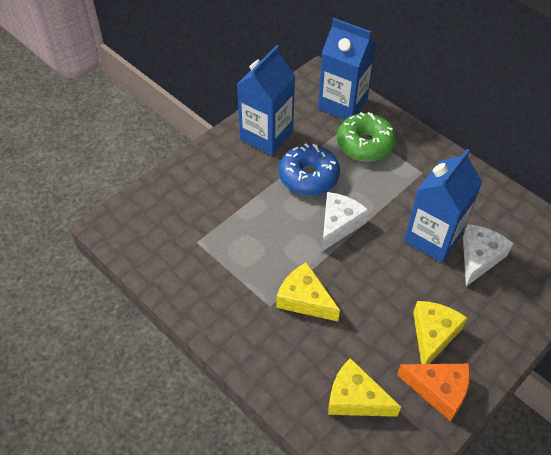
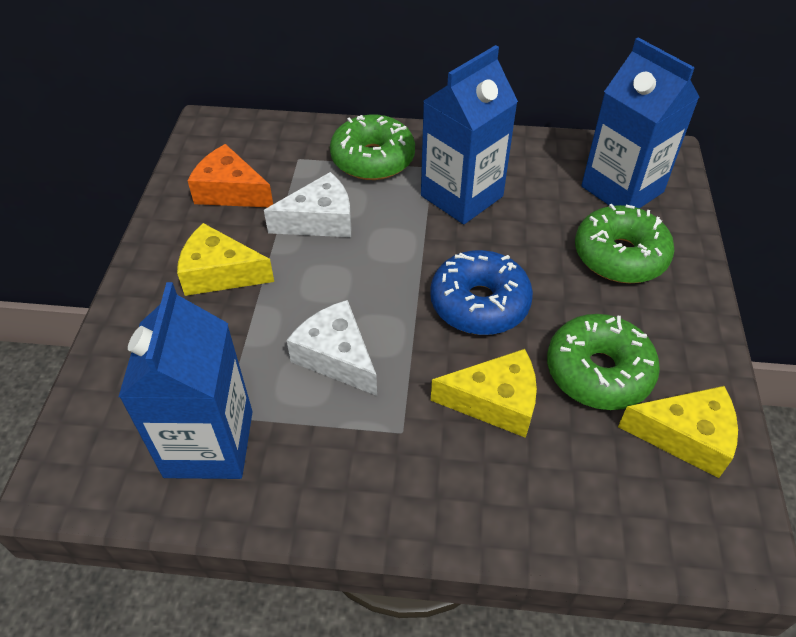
green donut: [337,112,396,162] = 1 -> [330,114,415,180] [547,314,660,410] [575,204,675,283] = 3

